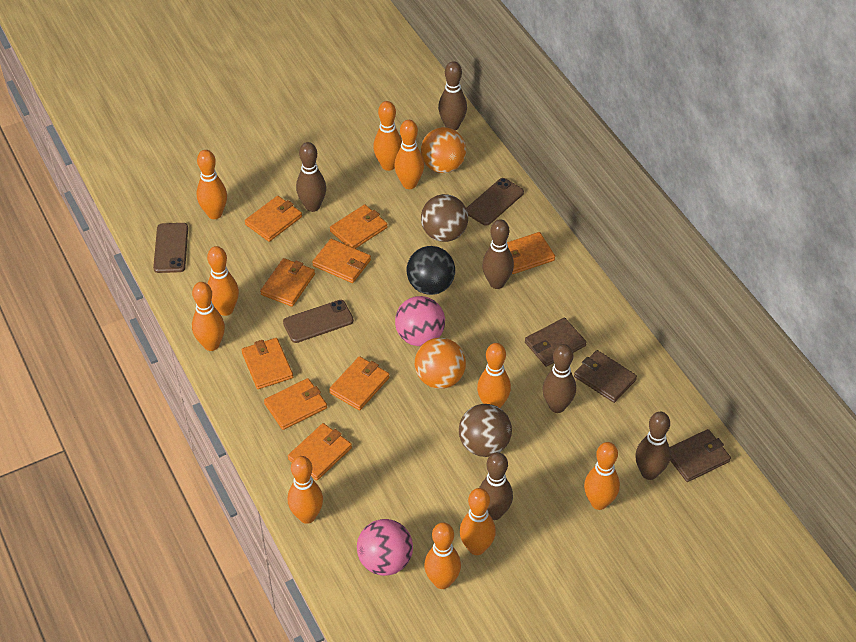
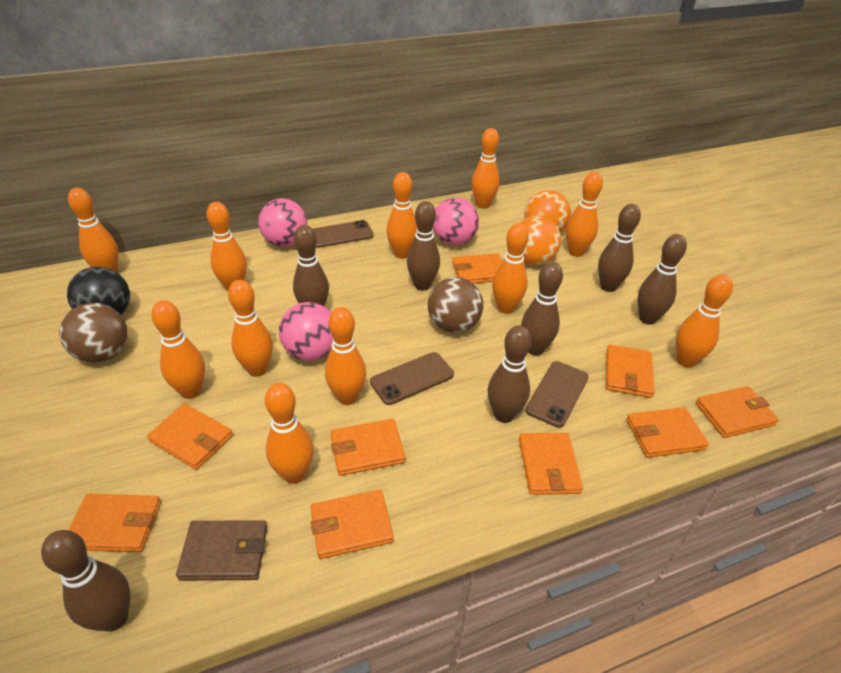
brown bowling pin: [296,142,326,212] [438,61,467,130] [479,452,513,520] [482,219,514,289] [543,344,576,413] [635,412,671,480] = 6 -> [41,530,131,632] [293,225,329,306] [407,201,440,291] [488,325,532,423] [521,262,563,356] [598,204,641,292] [638,234,687,325] = 7
brown wallet: [525,318,586,367] [574,350,637,403] [670,429,731,482] = 3 -> [176,520,268,581] = 1
orange bowling pin: [192,282,225,351] [196,150,227,219] [207,246,239,316] [288,456,323,524] [373,101,402,171] [394,120,424,189] [424,522,461,589] [460,488,496,555] [477,343,511,408] [584,442,620,510] = 10 -> [68,188,119,272] [151,300,205,399] [207,202,247,291] [228,280,273,377] [265,383,314,484] [325,307,366,405] [386,172,417,259] [471,128,500,209] [492,223,529,314] [566,172,603,257] [676,274,733,368] = 11
pink ball: [357,519,413,576] [395,296,445,346] = 2 -> [258,198,307,247] [279,302,333,361] [433,198,479,245] = 3

